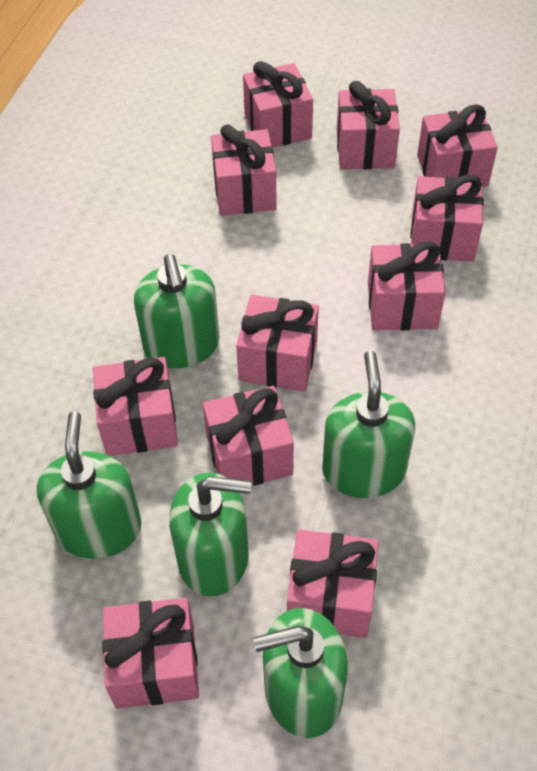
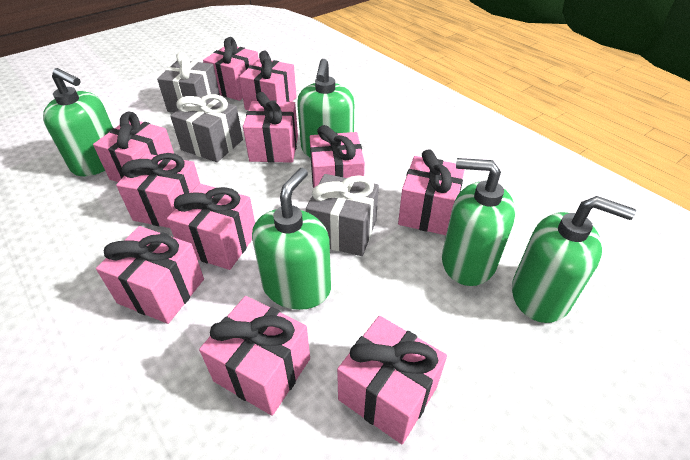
grey gift: none = 0 -> [157,51,220,113] [170,94,243,162] [306,174,379,256] = 3

